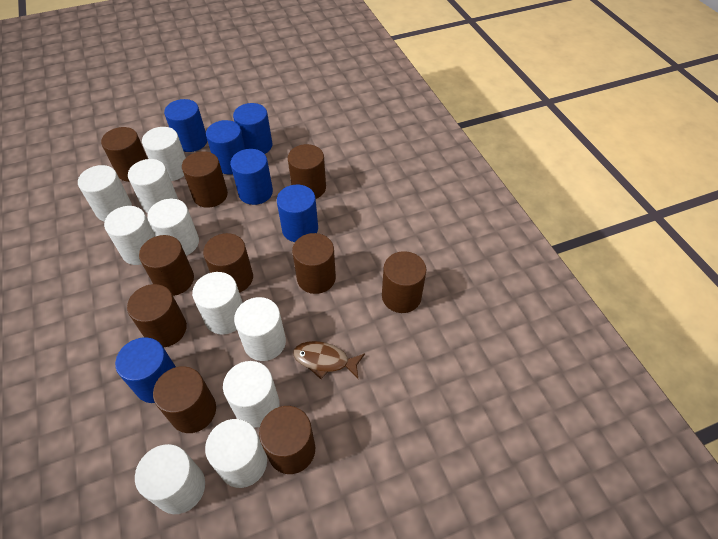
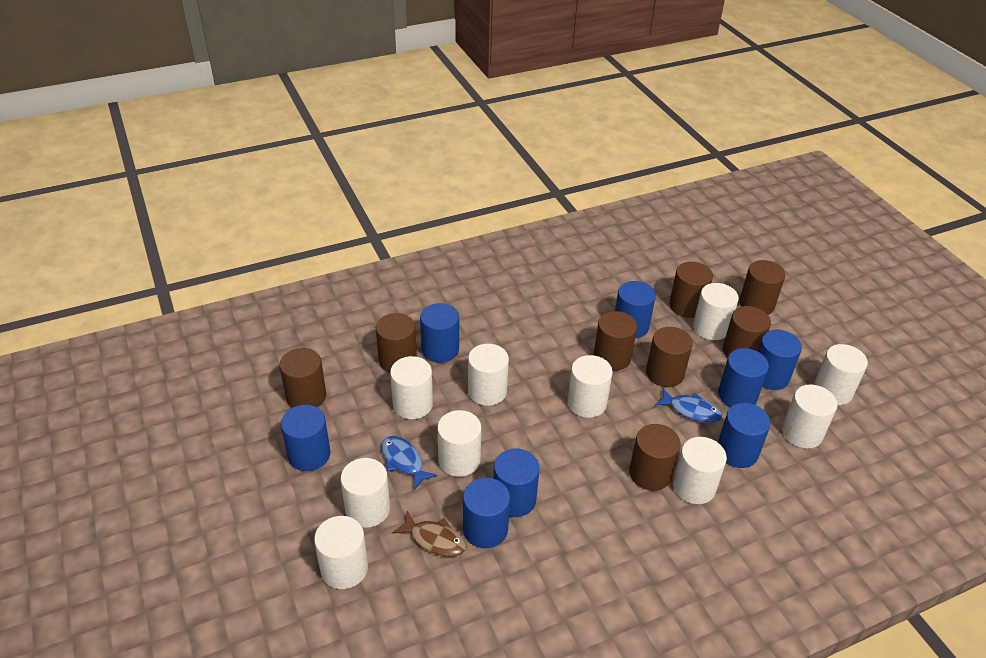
blue cylinder: [115,337,176,403] [164,99,207,152] [206,120,245,174] [230,149,273,205] [233,103,272,154] [277,185,318,242] = 6 -> [281,405,331,471] [420,303,459,363] [463,478,510,548] [493,449,540,517] [615,281,656,338] [718,348,769,407] [718,403,771,468] [757,330,802,390] = 8
blue fish: none = 0 -> [381,436,438,489] [655,388,722,423] = 2
brown cylinder: [101,127,148,182] [127,284,187,347] [139,235,194,296] [153,366,216,433] [182,151,228,208] [203,233,253,293] [259,406,315,474] [288,144,326,199] [292,233,336,294] [382,251,426,313] = 10 -> [279,348,326,408] [376,313,417,372] [594,311,637,371] [629,424,681,491] [646,327,693,387] [669,262,713,318] [723,306,771,358] [739,260,785,315] = 8

